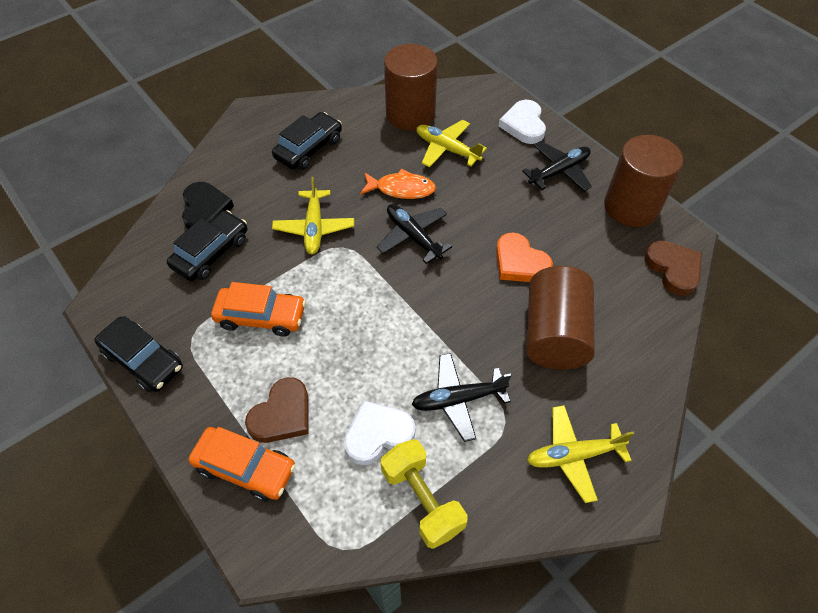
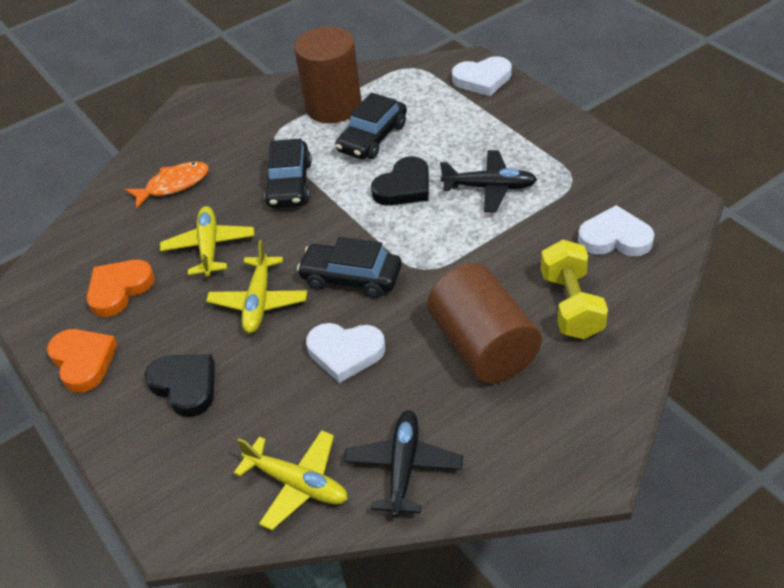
black heart: [182,182,234,229] = 1 -> [145,354,215,417] [371,156,429,206] = 2
black plane: [377,204,452,264] [411,353,511,442] [522,141,592,191] = 3 -> [344,410,463,518] [440,150,537,212] = 2
brown cylinder: [384,44,438,131] [526,266,595,370] [604,135,683,227] = 3 -> [294,27,362,123] [427,263,542,384] = 2
brown heart: [245,377,309,443] [645,240,702,296] = 2 -> none = 0
orange car: [189,427,296,502] [211,282,306,337] = 2 -> none = 0
orange heart: [496,232,553,282] = 1 -> [47,329,118,393] [87,260,155,317] = 2
white heart: [344,401,416,465] [499,100,546,144] = 2 -> [306,323,385,383] [452,56,512,96] [578,205,654,256] = 3

